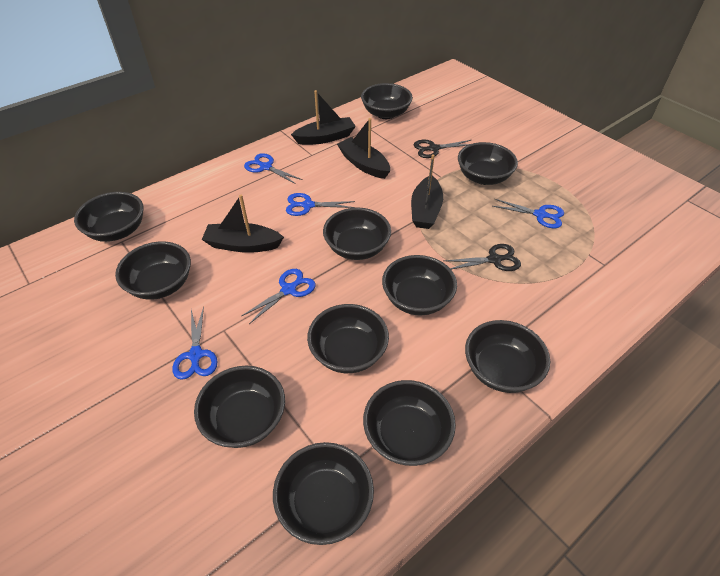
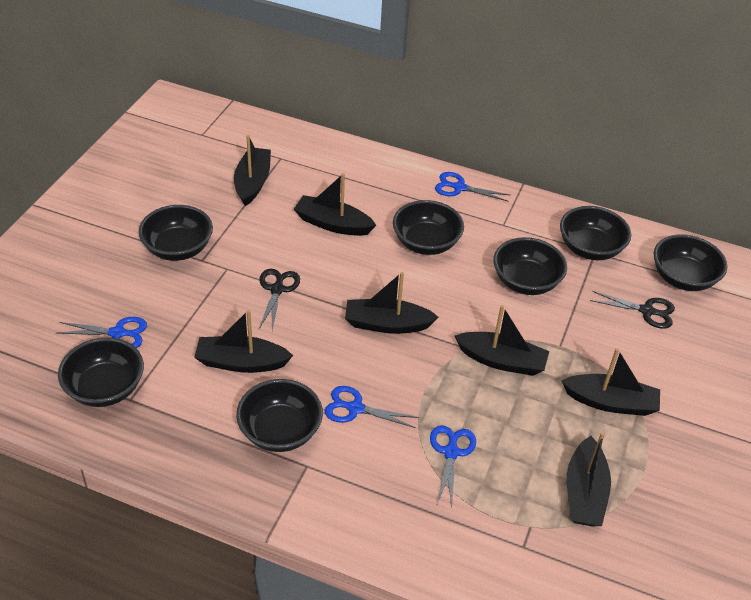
black boat: [202,195,284,253] [291,90,356,145] [337,118,390,179] [411,154,443,229] = 4 -> [194,310,293,373] [234,135,271,206] [294,173,376,236] [345,272,438,334] [454,305,549,376] [562,348,660,416] [567,432,611,526] = 7
black bowl: [74,192,144,242] [115,242,191,300] [194,366,285,448] [273,442,374,545] [307,304,389,373] [323,207,391,260] [361,83,413,119] [363,380,456,466] [382,255,457,316] [458,142,518,185] [465,320,550,393] = 11 -> [58,338,144,407] [139,205,213,261] [236,379,323,452] [393,200,464,255] [493,237,567,295] [560,206,631,260] [654,234,727,291] = 7
blue scissors: [172,306,218,380] [242,269,316,324] [244,153,303,184] [286,193,355,216] [493,199,564,228] = 5 -> [57,317,147,348] [324,386,419,428] [430,425,476,507] [435,172,510,202] = 4

